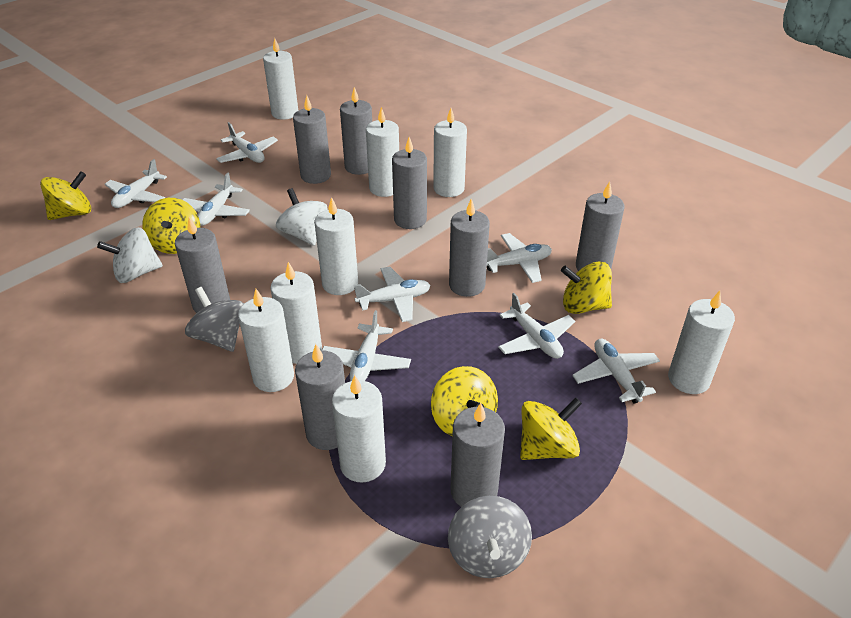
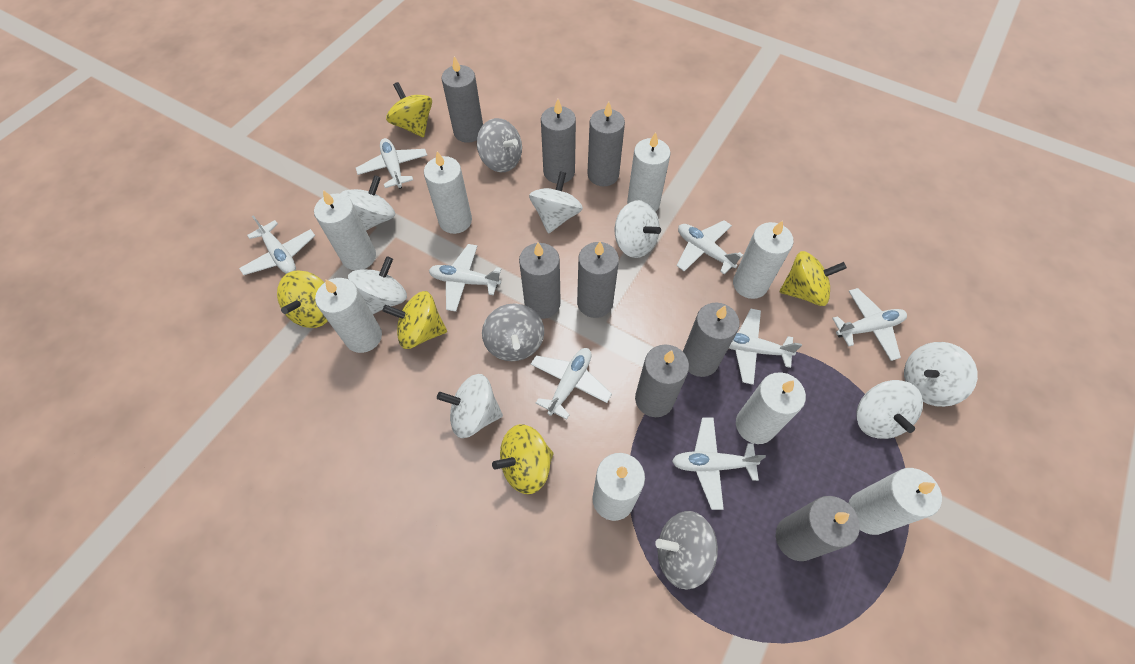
grey spinning top: [185,287,244,352] [448,496,532,578] = 2 -> [477,118,522,172] [482,303,544,361] [655,511,718,590] = 3
white spinning top: [97,227,163,283] [276,188,327,246] = 2 -> [340,175,395,231] [348,256,407,314] [437,374,503,438] [529,171,583,234] [615,200,661,258] [856,380,923,439] [904,342,978,407] = 7

